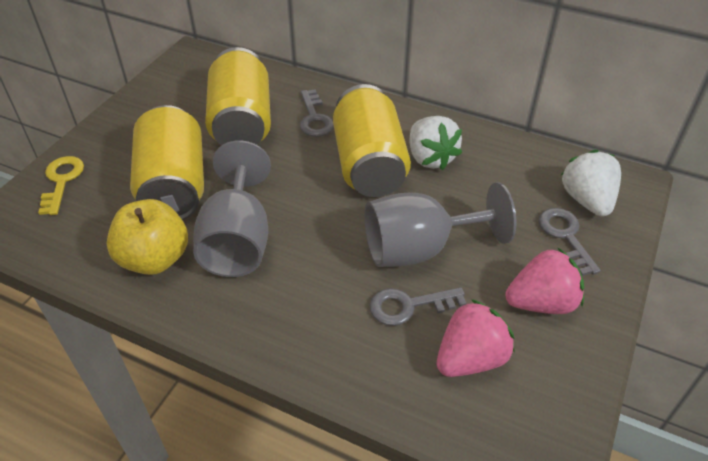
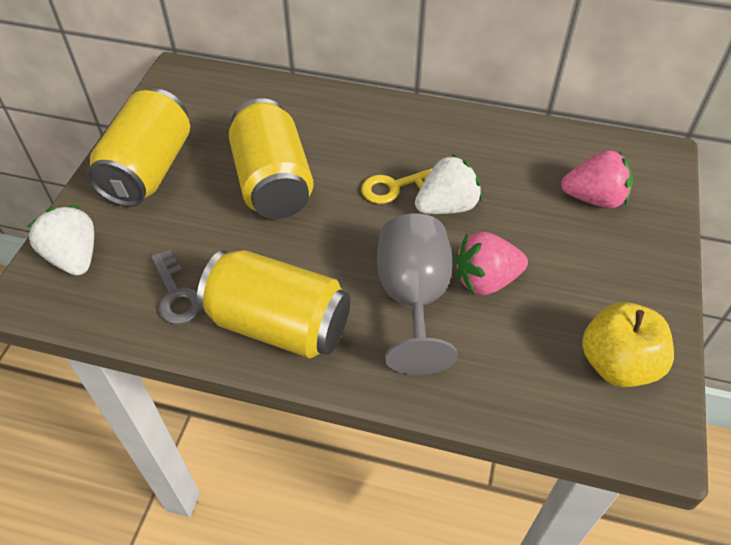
grey goblet: [193,140,271,277] [364,182,516,267] = 2 -> [377,213,457,375] = 1
grey key: [300,89,334,137] [370,287,467,326] [538,208,601,276] = 3 -> [151,250,200,324] = 1

